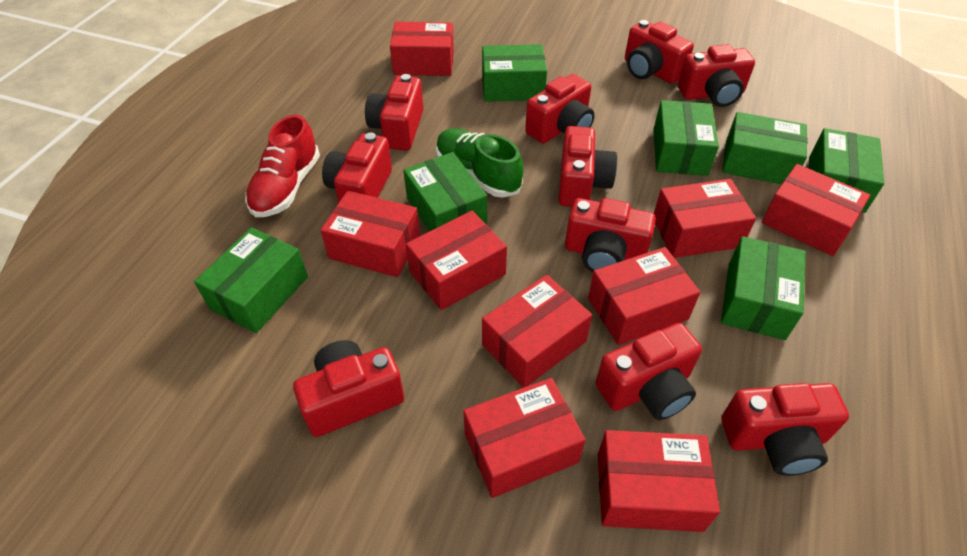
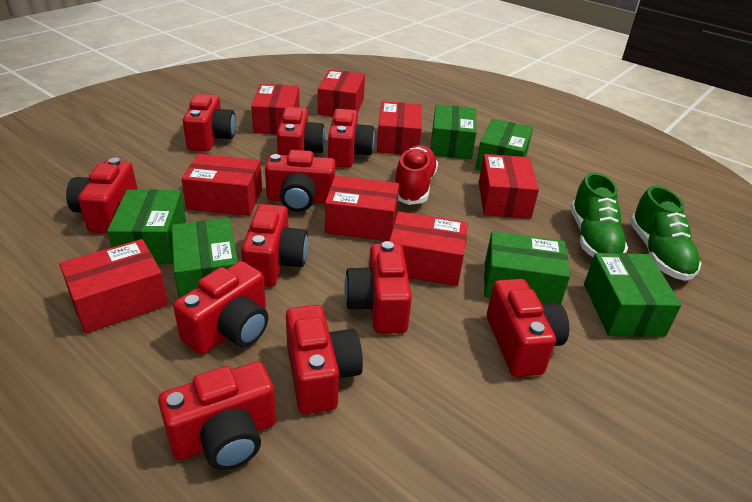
green box: [194,227,308,333] [403,152,487,232] [482,44,547,102] [653,100,719,176] [721,236,806,340] [722,112,808,184] [809,128,884,213] = 7 -> [107,189,186,264] [172,218,238,298] [431,104,477,160] [475,119,533,171] [484,231,570,304] [584,253,682,337] = 6
green shoe: [436,128,523,197] = 1 -> [570,173,628,257] [630,186,701,281] = 2
red box: [321,191,420,277] [390,22,454,76] [406,211,507,310] [464,378,586,498] [482,275,592,387] [588,247,700,345] [598,430,720,532] [654,179,756,258] [762,164,870,256] = 9 -> [59,239,168,334] [182,154,262,216] [251,84,300,135] [318,70,365,116] [325,176,399,241] [377,101,422,155] [389,211,468,286] [479,154,539,219] = 8
red camera: [293,340,404,437] [322,133,392,202] [365,74,424,150] [525,74,595,143] [559,126,617,207] [565,198,656,272] [596,323,702,420] [625,20,694,84] [678,44,755,107] [721,383,849,476] = 10 -> [66,158,138,233] [158,361,276,470] [173,261,268,355] [183,94,236,152] [241,204,308,287] [265,150,335,212] [277,107,325,155] [286,305,363,414] [328,109,375,168] [344,241,412,333] [487,279,569,377] = 11

